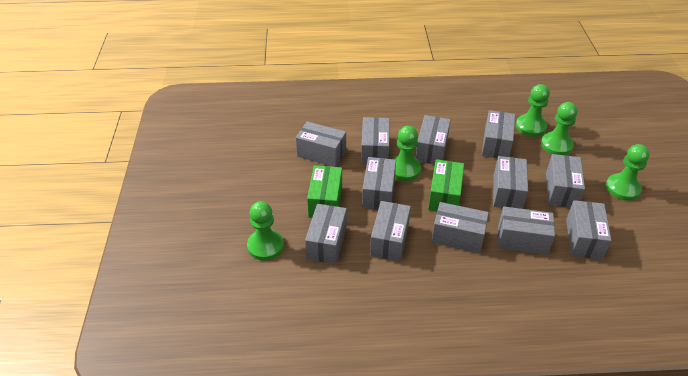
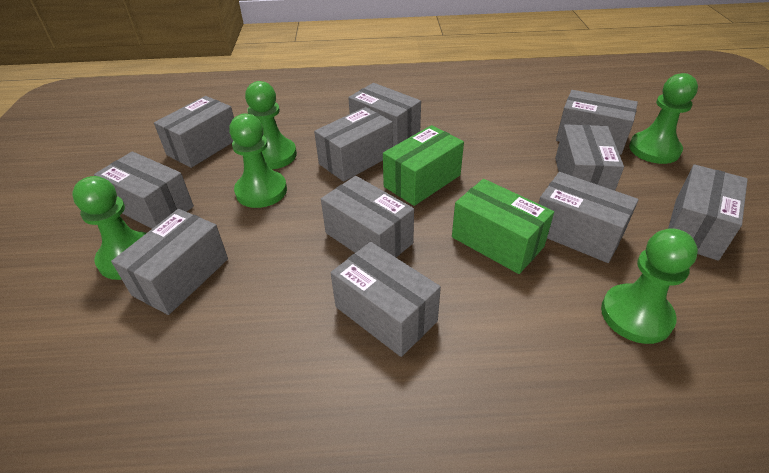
grey box: [296,121,346,167] [305,204,347,264] [361,117,390,164] [362,157,396,210] [370,201,411,261] [416,115,451,164] [431,202,489,253] [482,110,515,158] [493,156,528,209] [498,207,555,255] [546,154,585,207] [566,200,612,259] = 12 -> [94,151,194,229] [111,209,228,315] [154,96,234,168] [314,107,393,182] [321,176,414,258] [331,242,441,357] [348,83,421,147] [539,172,639,263] [555,124,624,191] [556,90,638,155] [668,164,748,261] = 11

